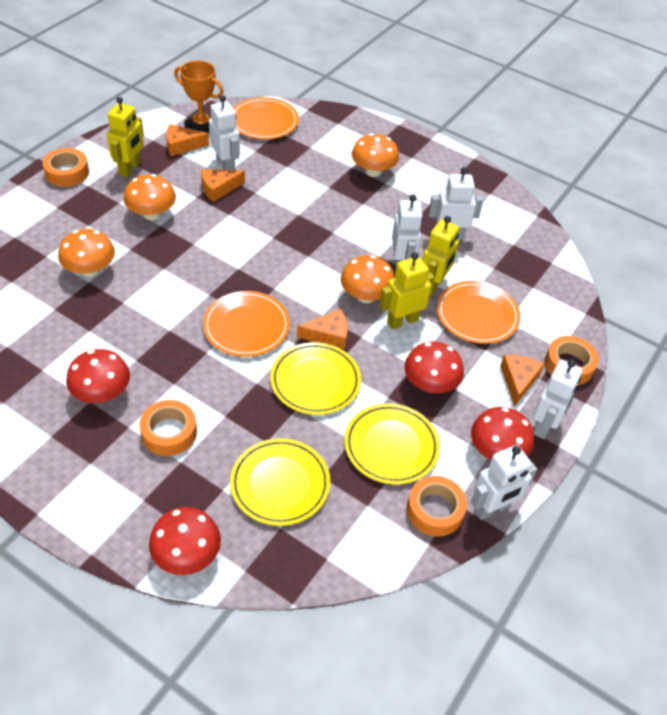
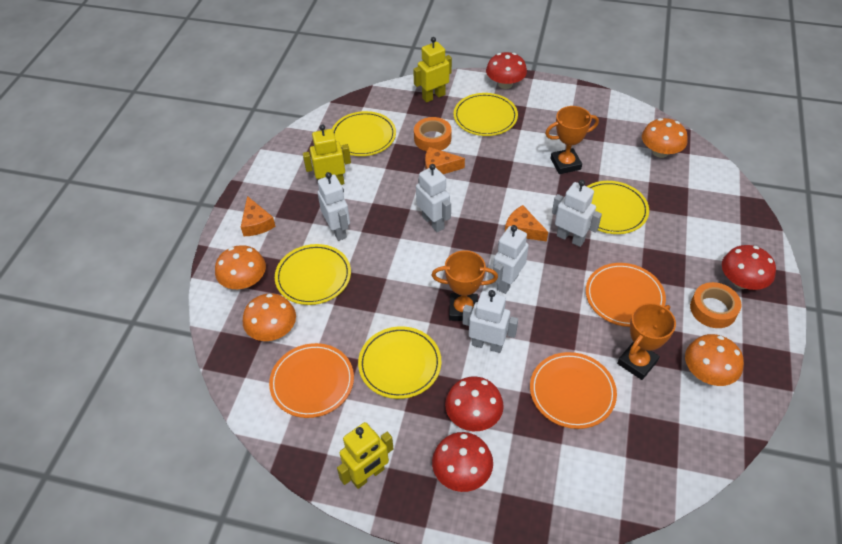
orange cheese: [166,124,209,156] [201,169,245,202] [297,309,348,350] [500,355,544,406] = 4 -> [241,196,276,236] [425,147,465,174] [505,205,548,242] = 3
orange tape: [42,148,89,187] [139,400,197,456] [407,476,467,537] [544,336,599,385] = 4 -> [414,117,452,151] [690,282,742,328] = 2
orange trophy: [174,61,224,133] = 1 -> [432,250,498,321] [545,106,599,174] [617,303,676,380] = 3
yellow plate: [230,438,330,526] [270,342,361,415] [344,403,440,485] = 3 -> [275,244,351,305] [332,111,396,156] [358,326,441,399] [453,93,518,136] [586,181,649,234] = 5

